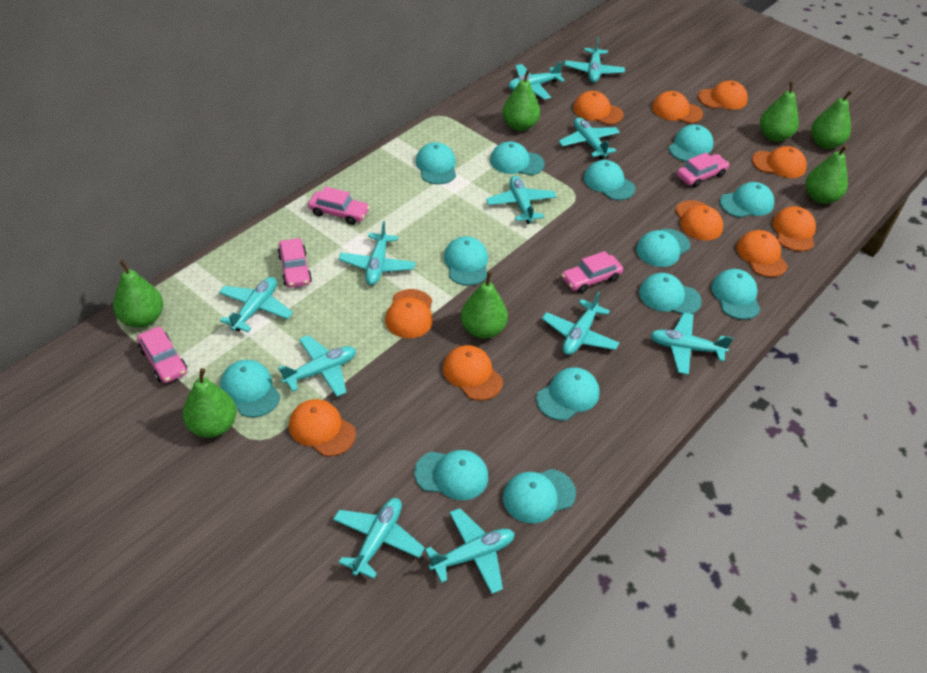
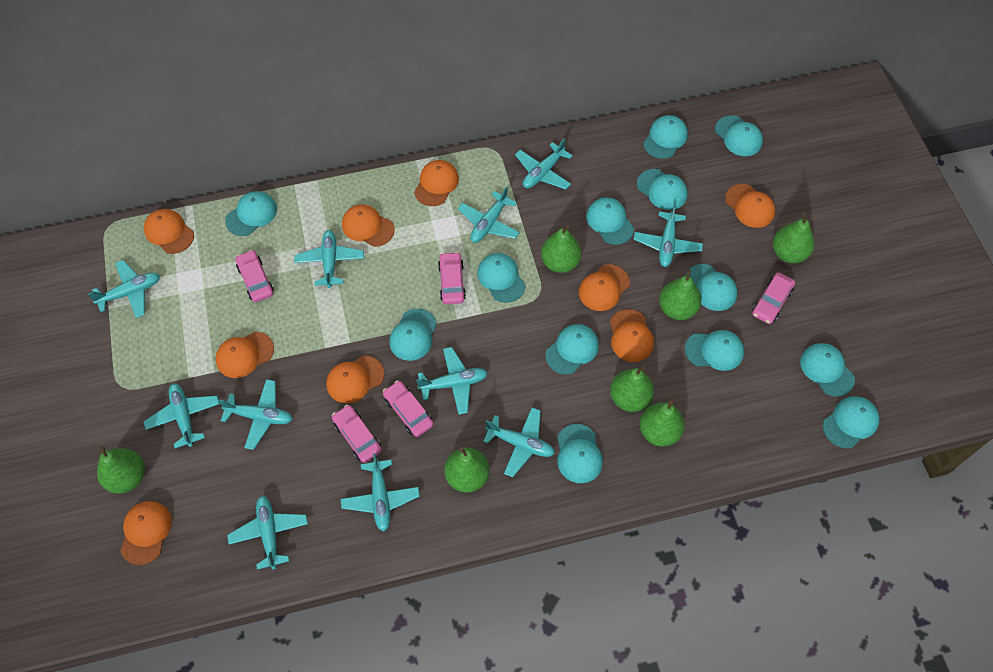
orange cap: [289,399,356,457] [385,289,433,338] [443,345,503,401] [573,91,624,125] [652,91,703,124] [675,200,723,241] [698,81,748,110] [737,230,788,277] [752,146,807,178] [773,206,816,252] = 10 -> [120,501,172,565] [144,209,194,254] [216,332,274,378] [326,355,384,404] [342,204,395,247] [414,160,459,206] [579,264,630,311] [610,309,654,362] [725,184,775,228] = 9

